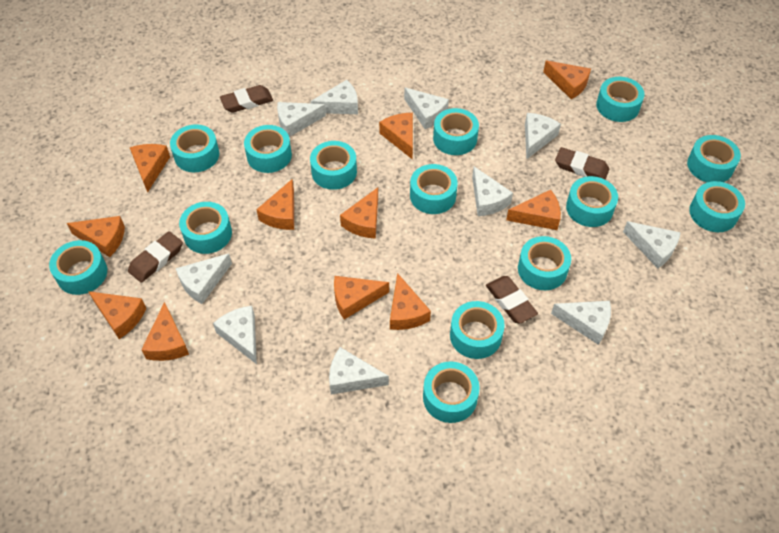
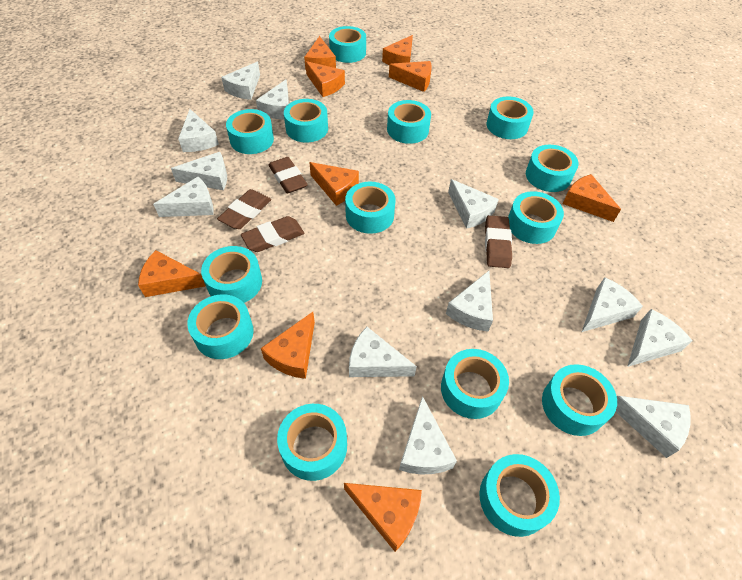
orange cheese: [67,216,125,257] [88,291,146,339] [130,144,170,193] [141,302,189,361] [256,179,294,230] [334,276,389,320] [340,187,378,239] [379,113,413,159] [390,273,431,330] [506,190,561,230] [543,60,591,99] = 11 -> [138,250,206,297] [261,312,315,379] [304,36,336,70] [305,61,345,97] [309,162,359,206] [344,483,422,552] [382,35,413,65] [389,61,432,92] [563,174,621,222] = 9
white cheese: [176,253,232,304] [213,306,257,364] [277,102,326,137] [310,80,358,114] [329,347,389,394] [404,87,449,129] [472,167,513,216] [525,113,561,160] [551,301,611,345] [623,221,681,269] = 10 -> [153,177,214,217] [171,152,227,190] [178,109,219,152] [221,61,260,100] [256,80,289,119] [349,327,417,377] [399,396,457,474] [446,271,493,331] [448,179,499,229] [582,277,643,332] [616,396,691,458] [627,309,692,367] = 12

